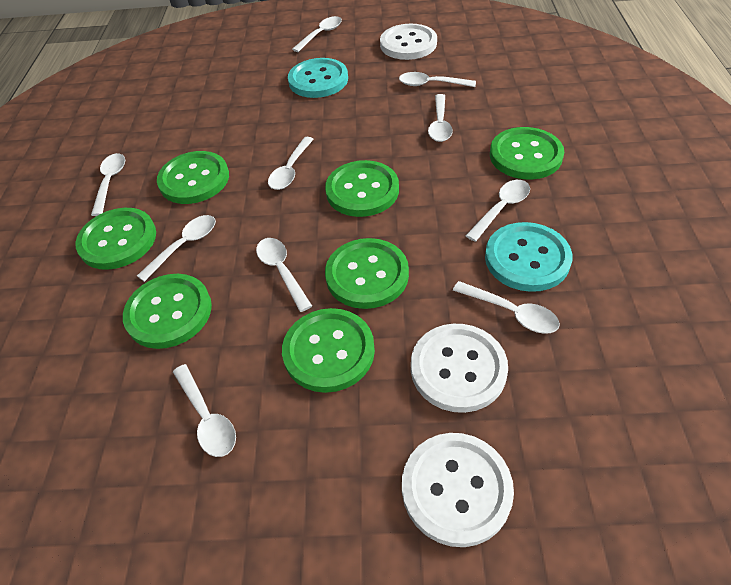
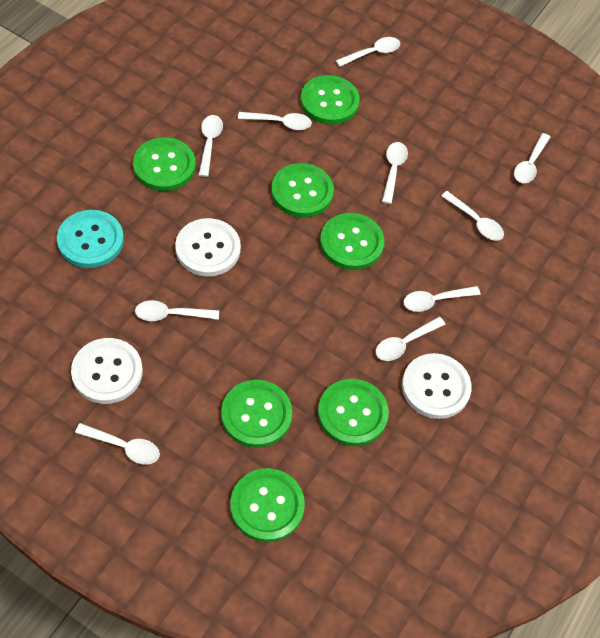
turquoise button: [288,58,348,98] [485,222,572,292] = 2 -> [57,210,124,268] = 1

